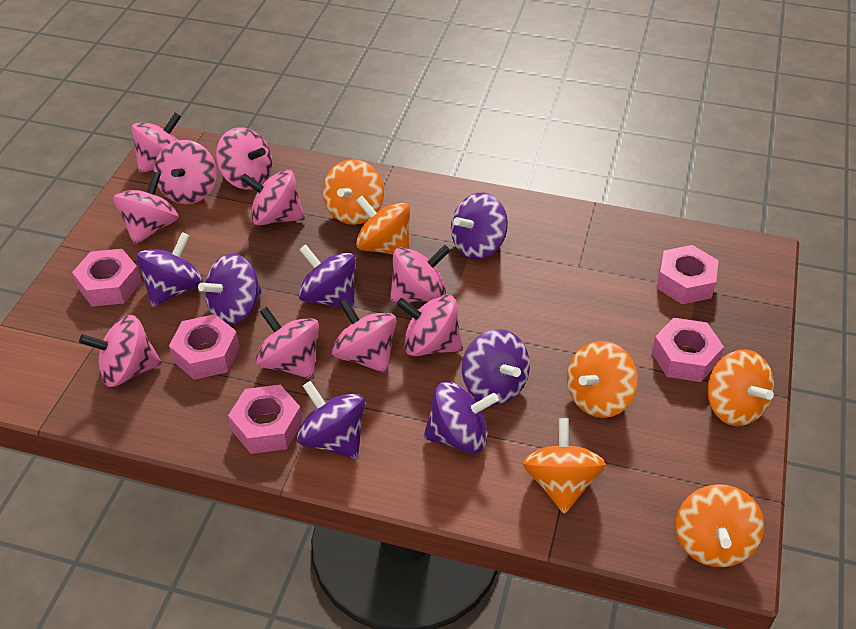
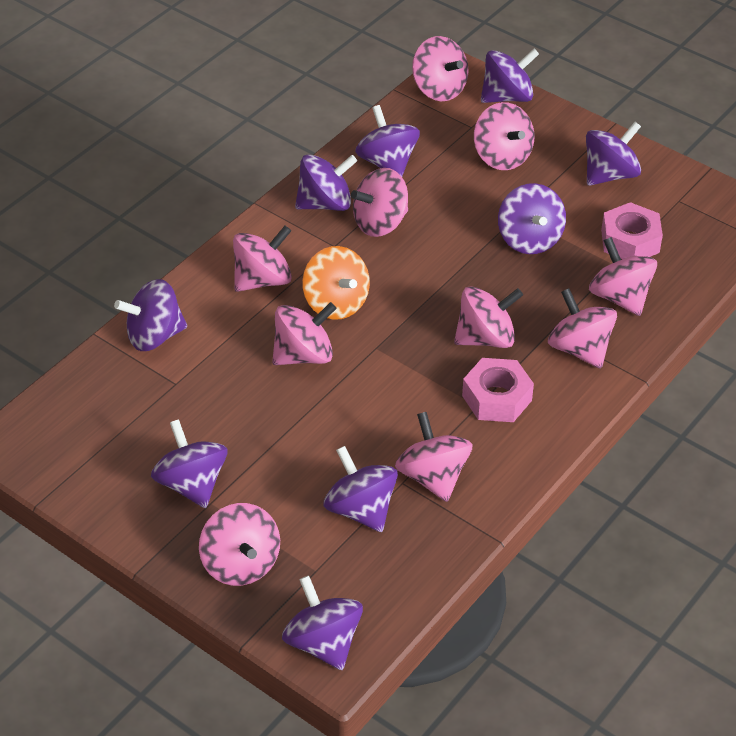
orange spinning top: [323,159,384,225] [356,196,410,255] [523,418,606,514] [567,341,638,418] [675,484,764,567] [708,350,774,426] = 6 -> [302,246,370,320] = 1
pink nut: [72,249,141,307] [169,314,240,380] [228,385,302,454] [651,318,724,382] [657,245,719,304] = 5 -> [462,358,534,422] [601,202,663,259] = 2
purple spinning top: [136,232,203,307] [198,254,262,325] [297,381,365,459] [299,244,356,310] [424,382,499,454] [451,193,508,259] [462,329,530,405] = 7 -> [114,279,187,351] [151,419,227,508] [282,576,363,670] [295,154,357,211] [324,446,398,532] [355,105,420,177] [481,49,539,103] [498,183,566,254] [586,122,641,186] = 9

